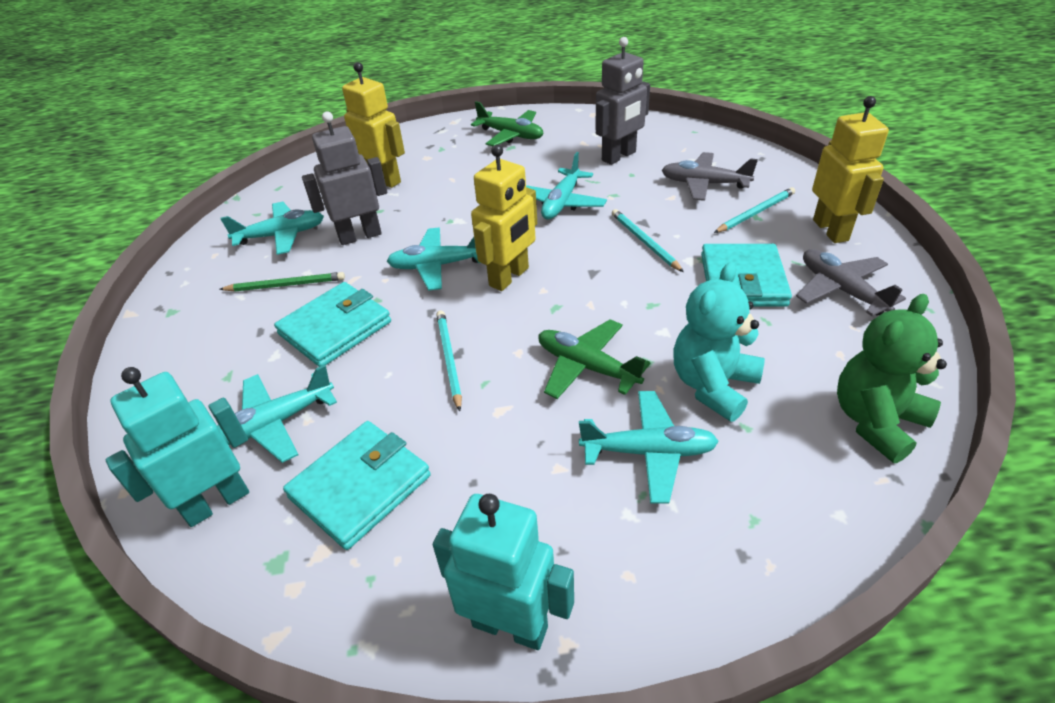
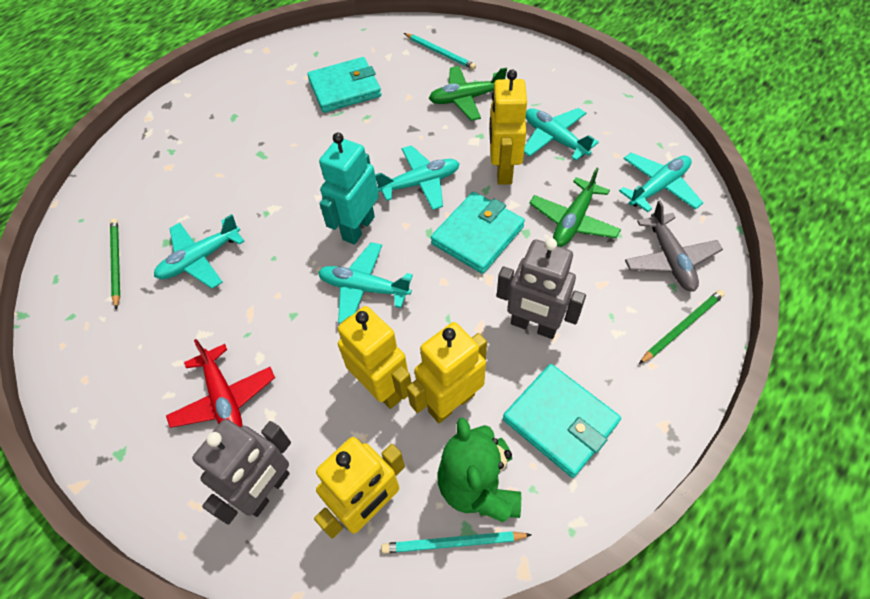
green pencil: [219,272,345,292] = 1 -> [110,219,120,309] [639,290,725,364] = 2
grey plane: [662,152,758,201] [796,249,906,316] = 2 -> [625,200,723,291] = 1
red plane: none = 0 -> [166,339,275,428] = 1
turquoise pencil: [436,310,462,411] [612,209,684,272] [714,187,795,233] = 3 -> [381,531,532,554] [404,33,476,70] = 2
turquoise robot: [106,367,249,527] [433,494,574,650] = 2 -> [319,133,379,245] = 1
turquoise teddy bear: [674,262,765,422] = 1 -> none = 0
yellow robot: [342,62,405,188] [471,145,537,291] [812,96,889,243] = 3 -> [314,437,405,539] [338,306,411,409] [407,322,487,423] [489,70,527,185] = 4

